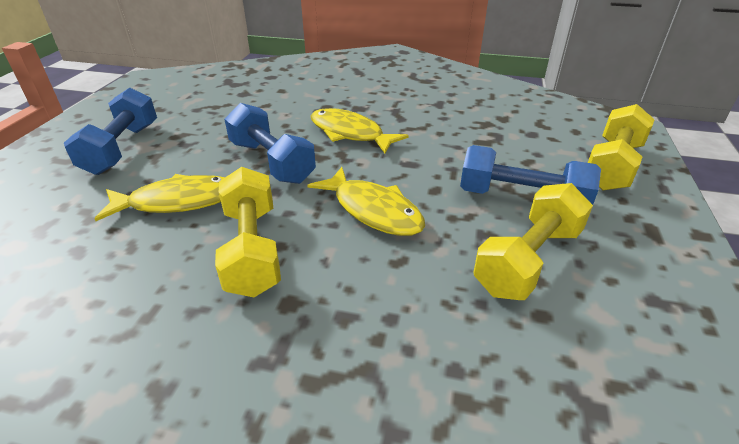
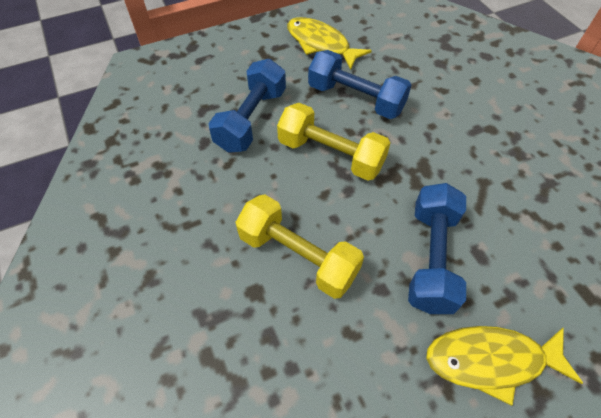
yellow dumbbell: [215,167,281,297] [474,183,593,300] [588,104,655,190] = 3 -> [235,195,364,299] [277,103,390,181] = 2
yellow fish: [95,174,225,221] [307,167,425,236] [311,108,409,154] = 3 -> [287,17,372,70] [426,326,583,406] = 2

